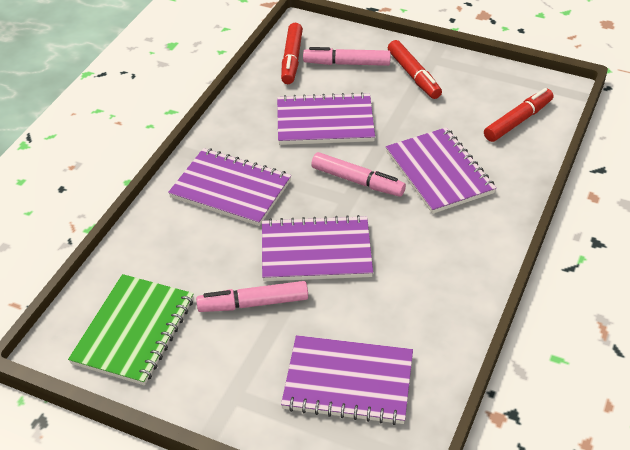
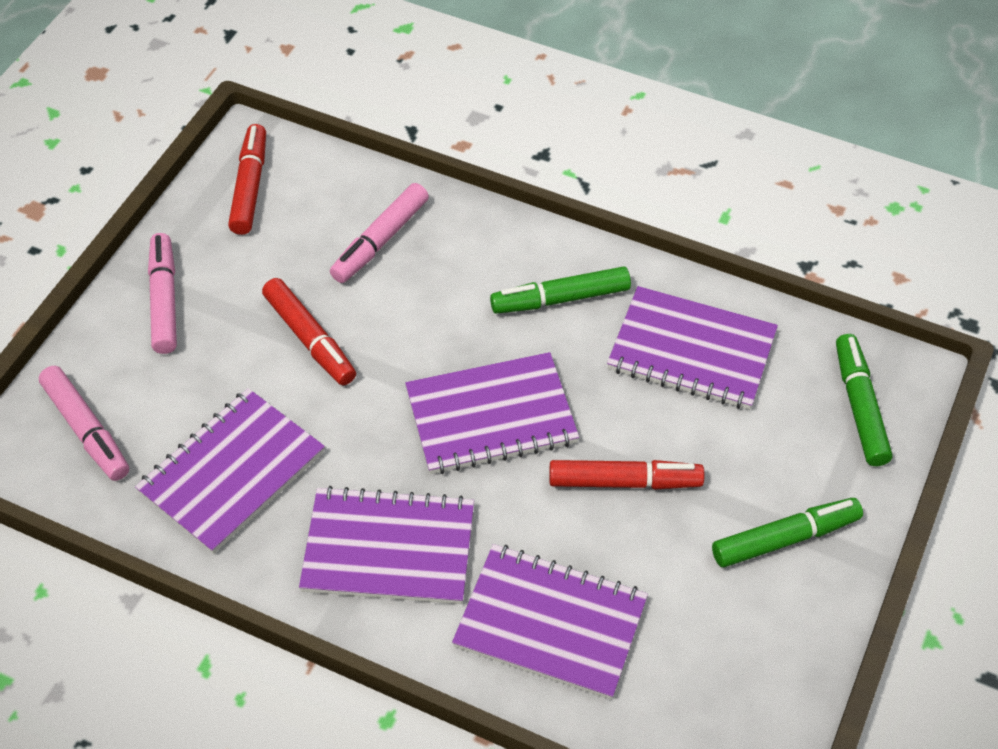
green marker: none = 0 -> [490,266,631,314] [712,498,863,567] [836,334,892,466] = 3
green notebook: [68,274,194,385] = 1 -> none = 0

